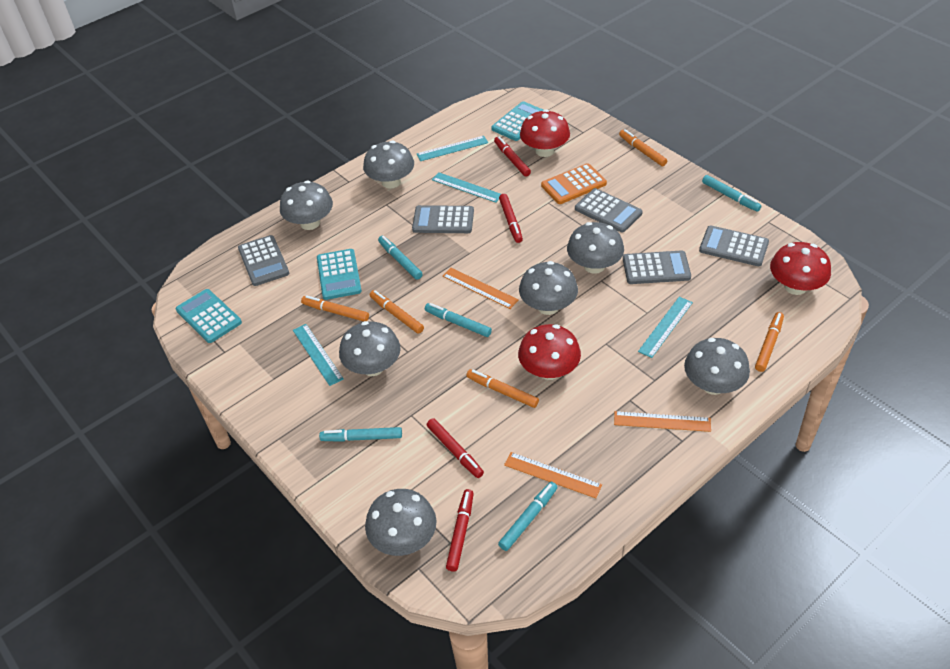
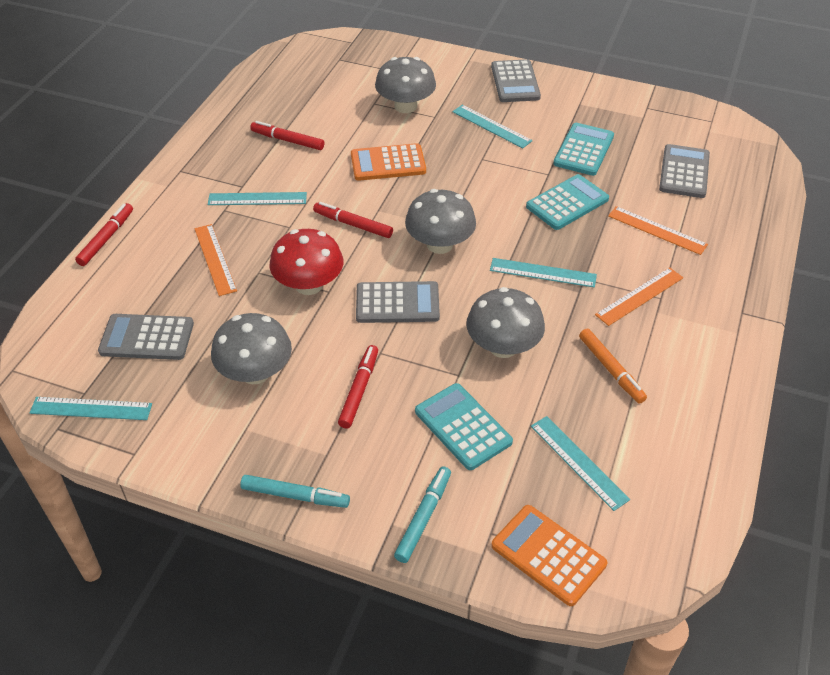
grey calculator: [238,235,289,286] [412,205,474,233] [575,188,643,233] [623,250,691,284] [699,225,769,266] = 5 -> [98,314,194,360] [356,281,440,323] [491,59,541,102] [659,144,710,198] = 4
grey mushroom: [280,181,333,230] [339,321,401,376] [363,141,414,189] [365,489,437,556] [519,261,578,315] [567,222,624,274] [684,338,750,395] = 7 -> [211,313,292,384] [375,57,436,113] [405,189,476,254] [466,287,545,358] = 4
orange calculator: [541,163,607,204] = 1 -> [351,143,426,181] [491,505,607,606] = 2
orange marker: [301,295,369,321] [370,290,424,334] [466,369,539,408] [619,129,667,166] [755,312,784,372] = 5 -> [579,329,647,404] = 1
red mushroom: [518,324,581,380] [520,109,570,157] [770,242,831,295] = 3 -> [269,229,343,295] = 1
turquoise marker: [319,427,402,442] [378,236,423,280] [425,303,492,337] [498,482,557,551] [702,175,761,212] = 5 -> [240,475,350,508] [394,466,451,563] = 2
turquoise ruler: [293,324,344,386] [417,136,488,161] [432,172,501,203] [638,297,693,358] = 4 -> [30,397,152,420] [208,192,307,205] [452,105,533,148] [490,258,597,288] [531,416,630,511] = 5

